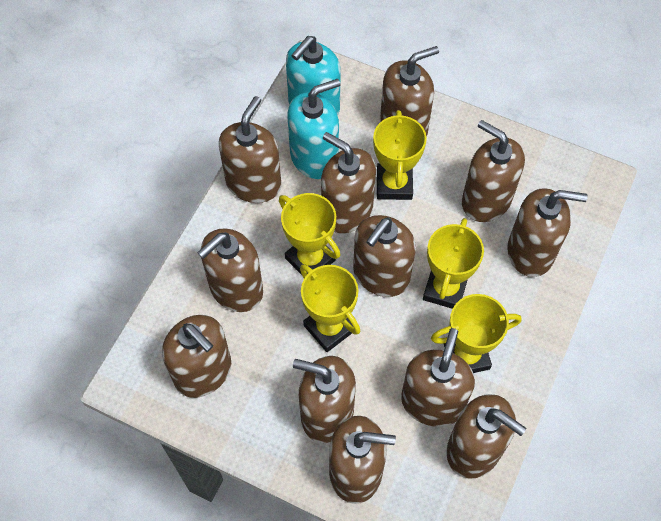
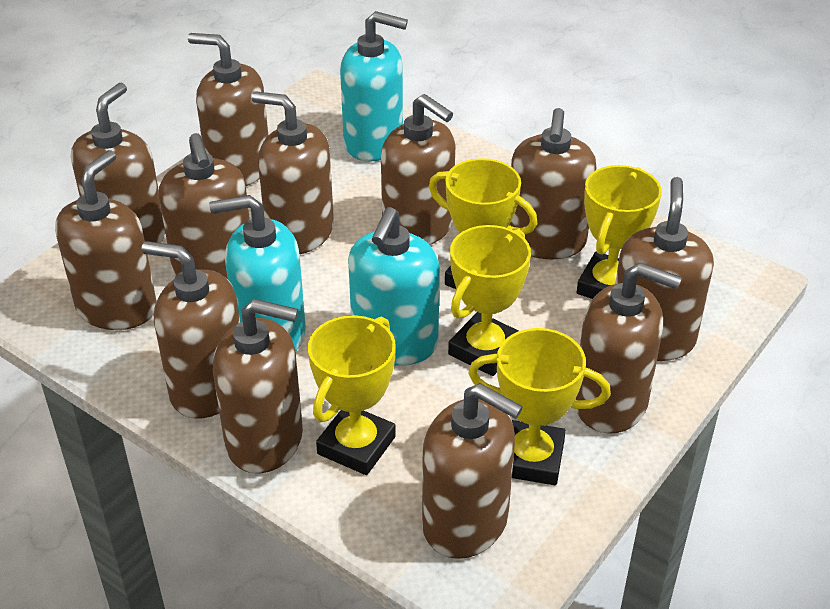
turquoise soap dispenser: [286,36,341,116] [287,79,341,179] = 2 -> [209,195,306,351] [340,11,408,162] [348,207,440,366] = 3

